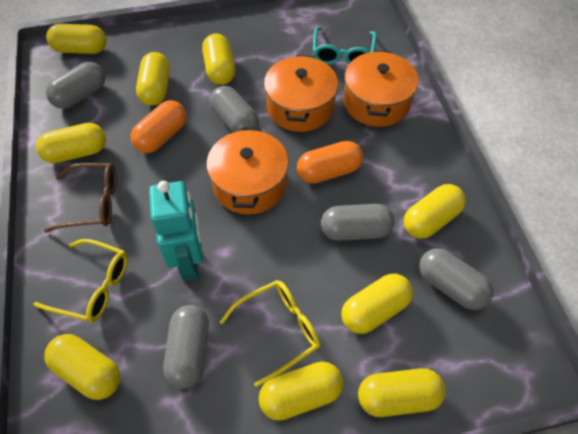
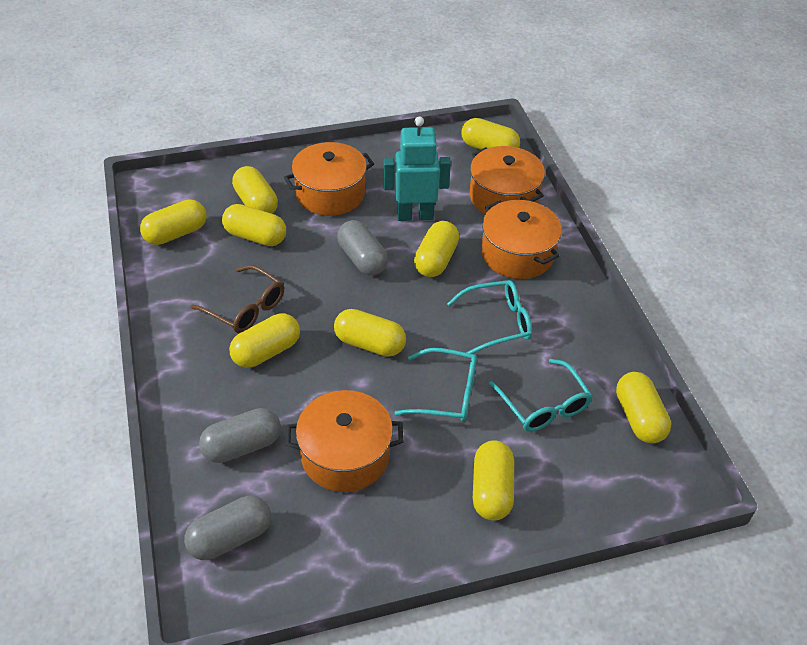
grey capsule: [46,62,105,109] [163,305,209,389] [210,86,259,133] [321,204,394,241] [419,248,494,310] = 5 -> [184,496,271,560] [199,408,281,463] [337,220,388,276] = 3
orange capsule: [131,100,187,153] [297,141,363,184] = 2 -> none = 0
orange pot: [207,127,289,214] [264,55,338,132] [344,50,418,127] = 3 -> [284,142,374,216] [286,390,403,492] [470,146,545,214] [481,200,562,279] = 4
turquoise glasses: [313,27,376,64] = 1 -> [394,348,477,422] [447,280,532,354] [489,359,592,432] = 3
yellow glasses: [33,239,128,323] [220,280,320,387] = 2 -> none = 0

